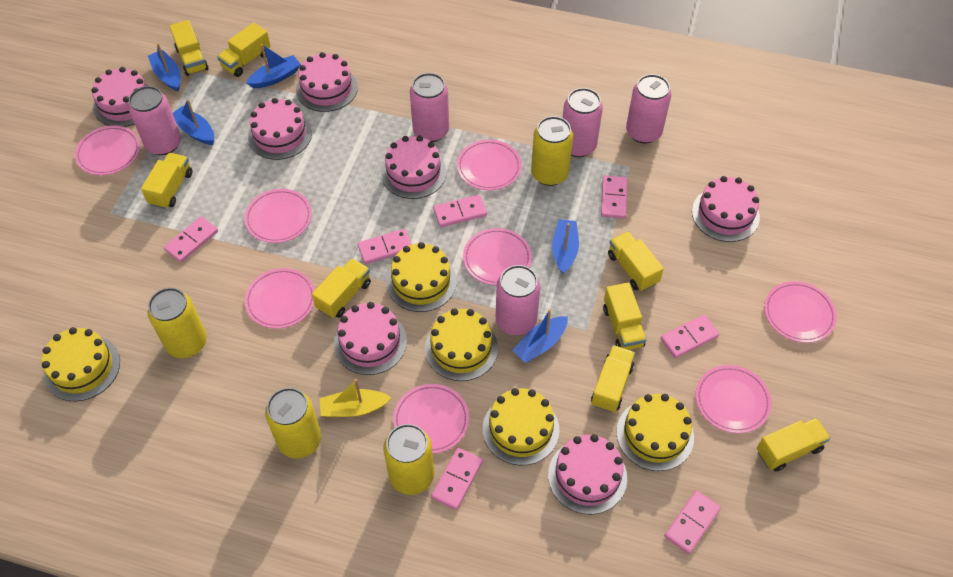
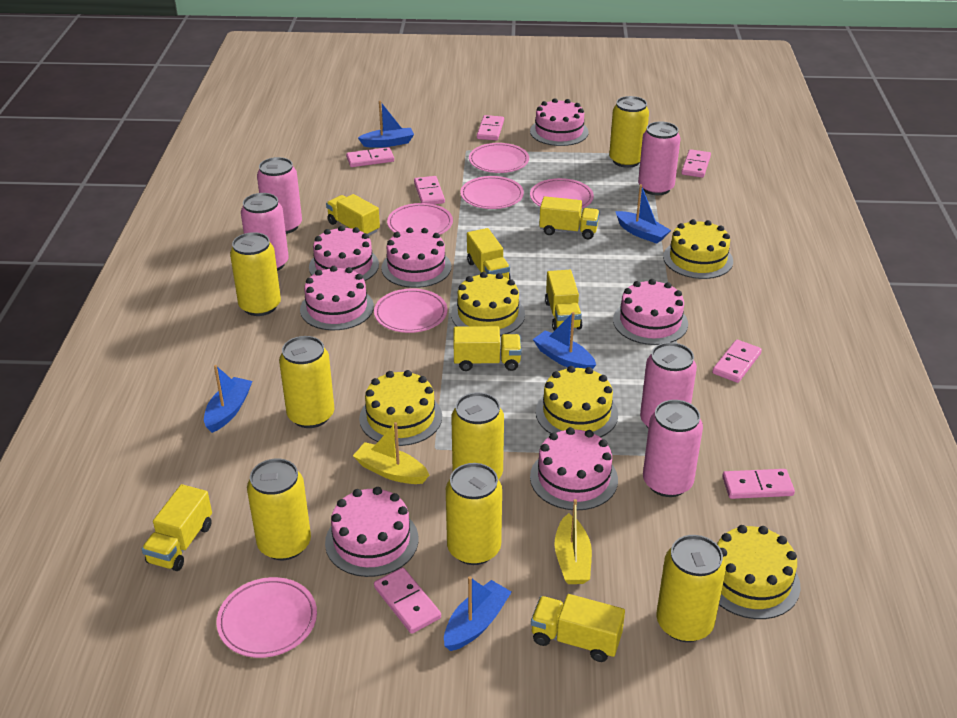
pink plate: [75,126,140,175] [244,189,312,243] [245,268,315,329] [393,384,469,454] [457,140,522,190] [463,228,532,285] [696,365,772,433] [764,281,837,343] = 8 -> [216,577,317,658] [374,289,447,333] [387,203,453,235] [460,176,524,209] [469,143,529,173] [530,178,594,208] = 6
yellow boat: [320,379,392,417] = 1 -> [353,422,429,484] [555,499,592,584] = 2
yellow can: [148,288,207,358] [265,388,321,459] [384,424,434,495] [531,116,573,186] = 4 -> [230,232,281,316] [247,459,311,560] [279,336,334,428] [446,463,502,565] [451,392,504,479] [609,96,649,168] [656,535,726,642] = 7
yellow truck: [141,153,192,209] [170,20,209,76] [217,23,271,77] [312,258,371,318] [591,345,635,413] [603,283,646,350] [608,232,664,291] [757,418,830,471] = 8 -> [142,484,212,571] [326,194,380,236] [454,326,521,371] [467,228,511,279] [531,594,625,662] [539,196,600,239] [545,270,583,331] = 7

